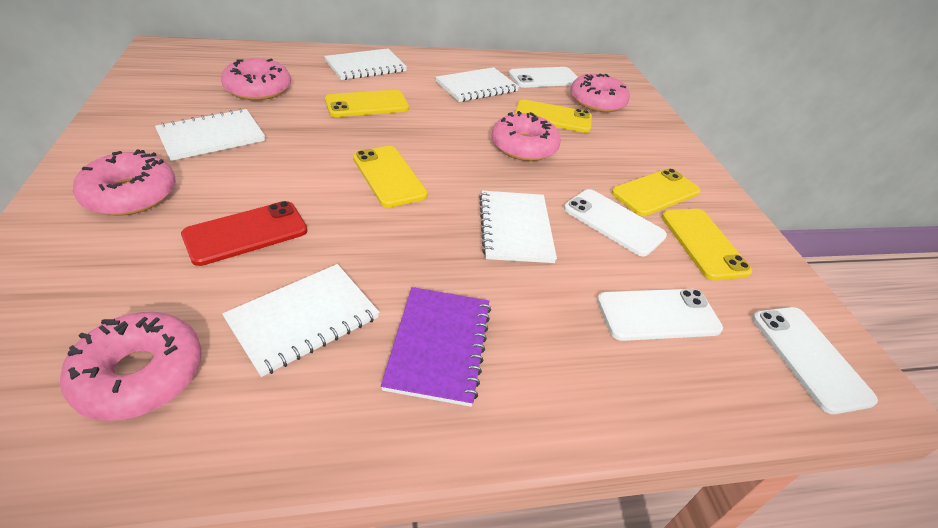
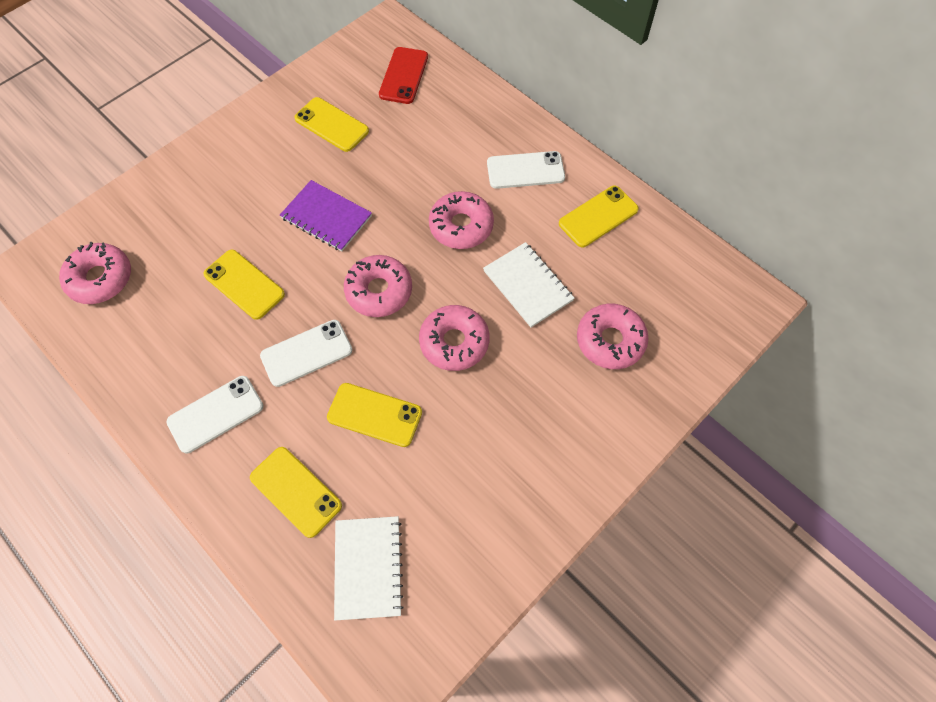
white notebook: [155,108,265,161] [222,264,379,377] [324,48,407,80] [435,67,519,102] [479,191,557,263] = 5 -> [334,516,404,621] [483,242,574,327] = 2
white phone: [509,67,578,88] [564,189,667,256] [597,289,723,341] [752,307,878,414] = 4 -> [166,376,264,453] [260,320,352,387] [487,151,565,189] = 3

